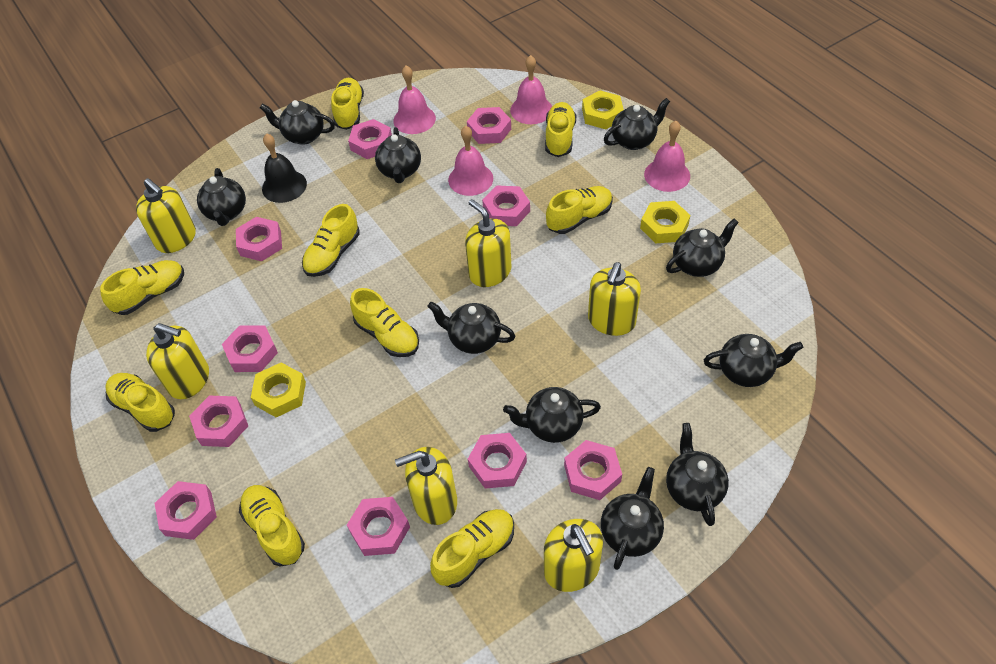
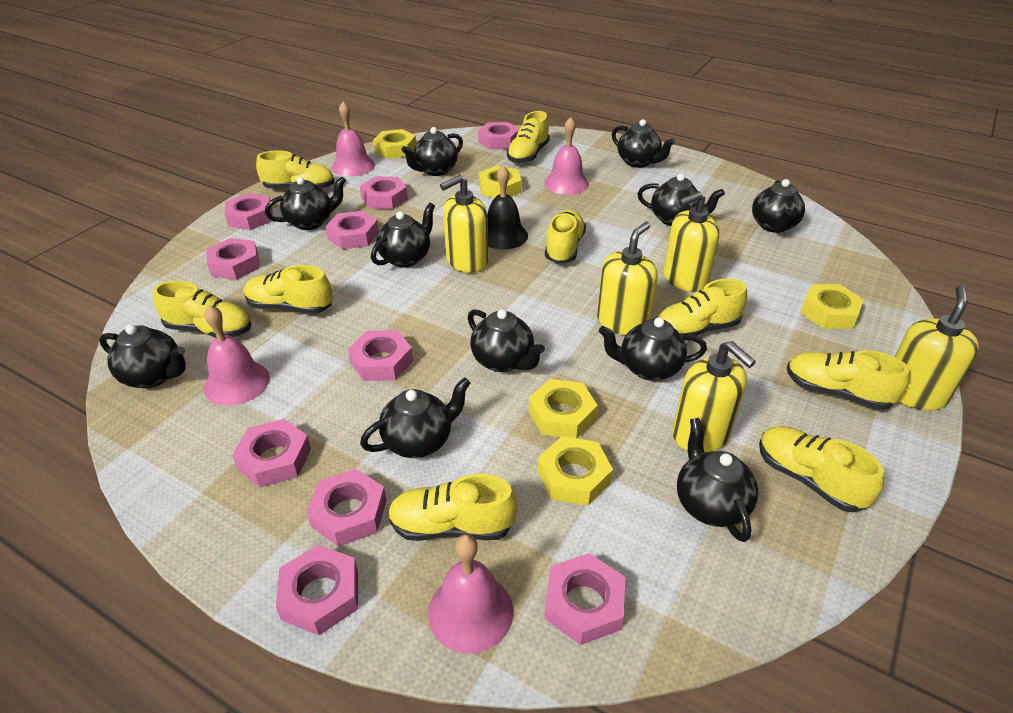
black teapot: [197,168,246,226] [260,100,335,145] [375,127,421,183] [428,302,515,354] [503,387,601,443] [601,467,664,570] [604,98,670,150] [666,218,739,277] [666,423,729,526] [704,334,803,387] = 10 -> [99,324,186,388] [265,176,346,230] [360,378,470,458] [371,203,435,267] [401,127,463,176] [468,309,545,372] [599,317,707,381] [612,119,675,168] [638,174,725,226] [677,418,758,542] [752,179,805,233] = 11
yellow nut: [251,363,306,417] [582,90,624,129] [640,201,690,243] = 3 -> [373,129,416,159] [479,166,522,198] [529,379,598,438] [538,436,613,506] [800,284,864,329] = 5
yellow soap dispenser: [136,178,196,253] [146,323,209,399] [395,447,457,525] [465,199,512,287] [544,519,603,592] [588,262,641,336] = 6 -> [440,175,488,273] [597,222,658,335] [663,191,719,292] [672,341,756,452] [895,286,979,410] = 5

